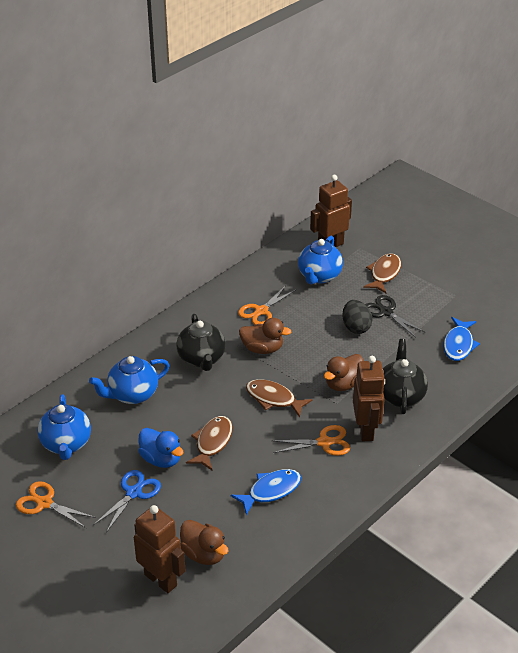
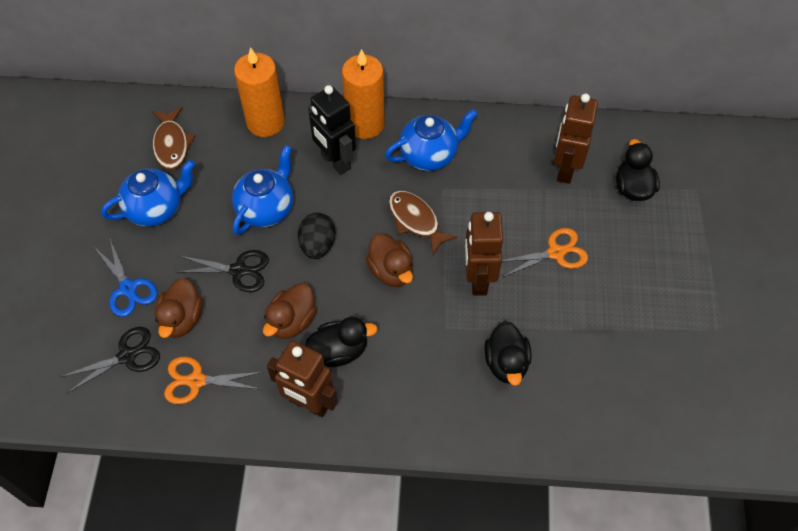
black duck: none = 0 -> [305,317,378,367] [484,321,531,386] [616,139,660,201] = 3
black robot: none = 0 -> [308,85,356,175] = 1
black scissors: [365,295,425,338] = 1 -> [61,327,160,393] [177,250,269,292] = 2
black teapot: [176,314,225,371] [383,339,428,414] = 2 -> none = 0
blue duck: [138,428,184,468] = 1 -> none = 0
blue fish: [231,469,301,515] [443,317,480,361] = 2 -> none = 0
brown fish: [186,416,233,471] [246,379,313,417] [363,253,401,293] = 3 -> [152,107,195,170] [388,191,458,255] = 2
orange candle: none = 0 -> [234,47,285,137] [342,49,385,139] = 2
orange scissors: [16,481,96,528] [238,285,296,325] [272,425,350,456] = 3 -> [164,357,263,404] [502,228,588,277] = 2

